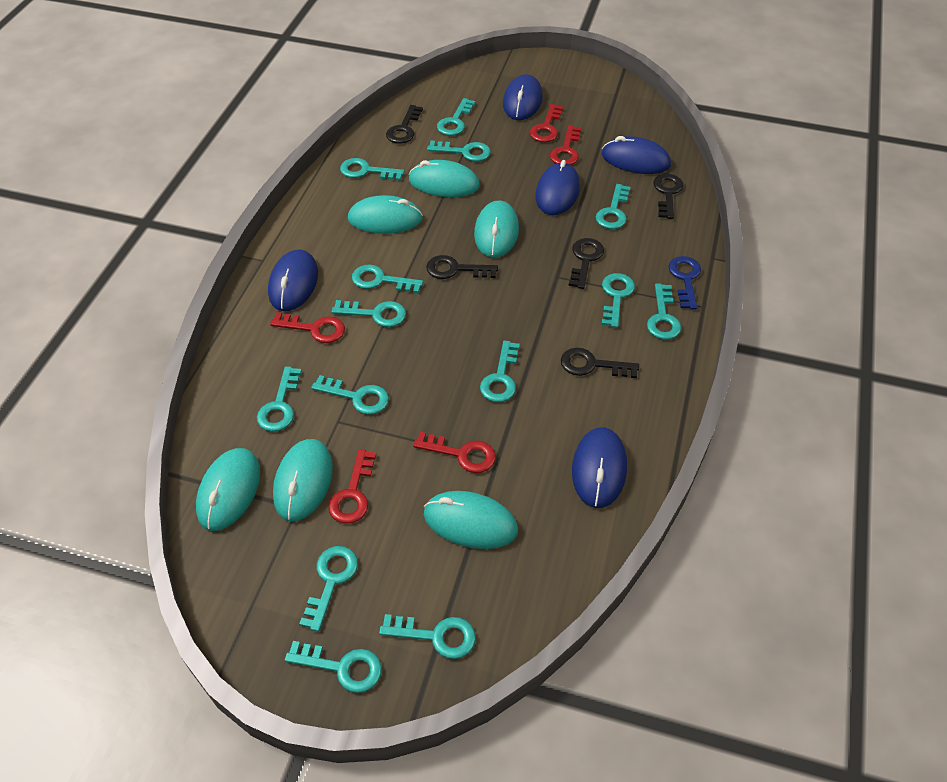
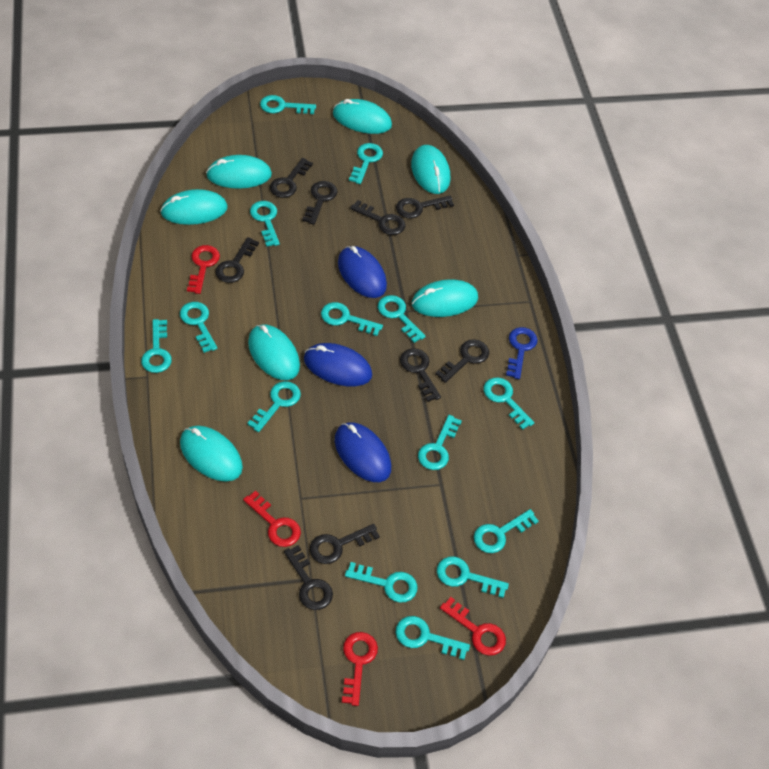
black key: [386,105,423,144] [426,255,498,279] [561,348,639,378] [569,238,604,289] [653,174,683,219] = 5 -> [215,237,259,283] [270,158,313,198] [284,545,333,610] [302,181,337,225] [310,524,380,564] [350,200,405,235] [396,196,454,218] [400,348,441,402] [435,339,489,383] = 9
blue mouse: [268,249,318,311] [503,74,543,120] [535,160,580,215] [572,427,627,508] [602,136,671,174] = 5 -> [304,343,372,386] [335,422,391,482] [338,246,387,298] = 3
red key: [270,312,345,343] [328,449,376,524] [413,432,496,473] [530,104,563,142] [550,125,581,165] = 5 -> [187,245,220,294] [243,491,301,547] [342,632,378,706] [440,597,506,655] = 4
turquoise mouse: [196,448,260,531] [273,439,333,521] [348,195,423,234] [409,160,480,197] [424,491,518,549] [474,200,519,258] = 6 -> [160,189,228,225] [180,426,243,482] [206,155,272,189] [248,324,300,380] [333,99,392,134] [411,145,451,194] [412,279,478,317] = 7

